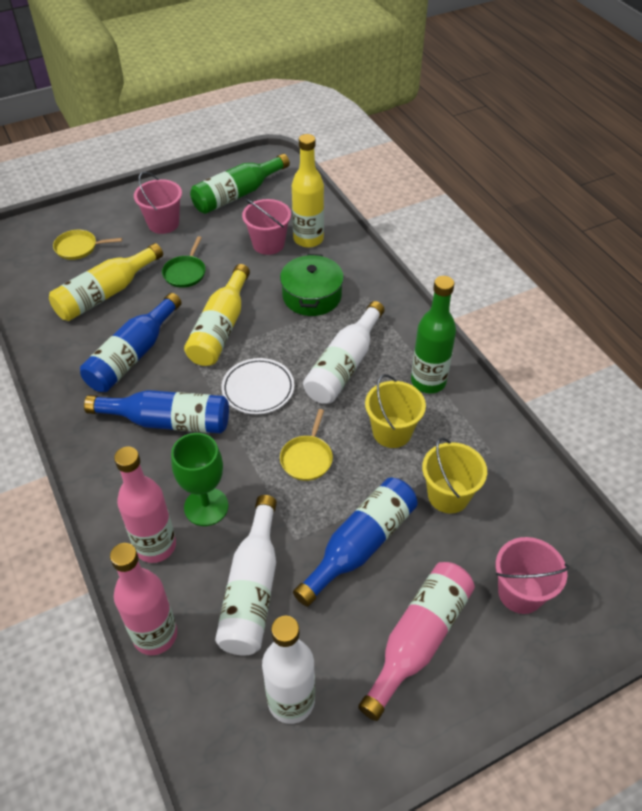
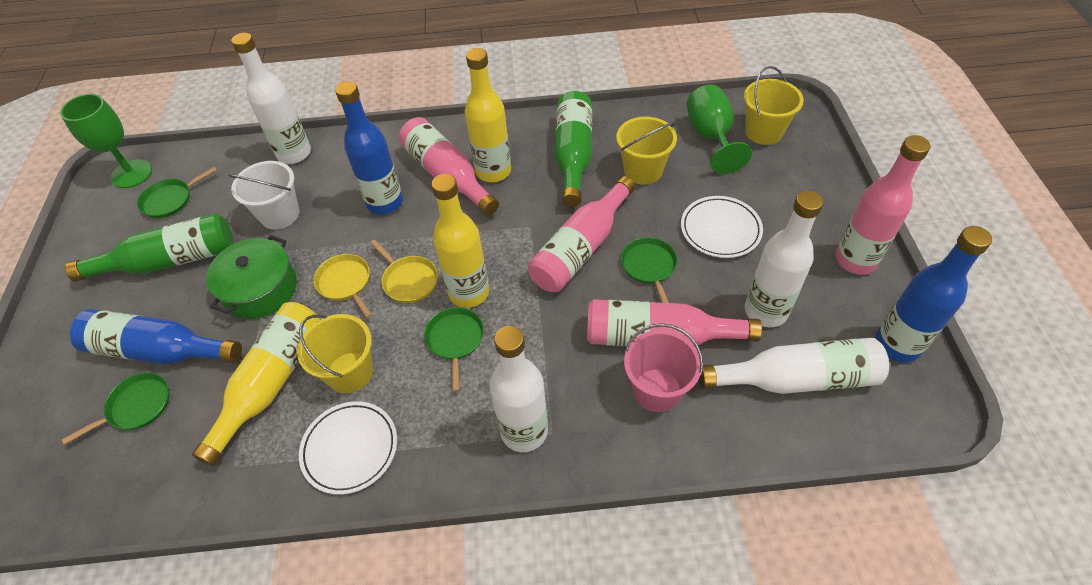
green goblet: [171,433,228,526] = 1 -> [60,94,152,188] [686,85,752,174] = 2
green pan: [162,236,206,288] = 1 -> [62,372,170,445] [137,167,217,218] [424,307,484,392] [621,237,678,303] = 4
pink bottle: [110,543,177,655] [114,447,176,563] [358,562,475,721] = 3 -> [399,117,499,216] [528,176,635,292] [587,299,762,346] [835,135,931,275] = 4
pink bucket: [134,172,182,234] [242,199,291,255] [496,537,569,614] = 3 -> [624,323,703,412] = 1
white bottle: [215,495,277,656] [262,616,315,724] [303,301,385,404] = 3 -> [231,33,311,164] [490,326,548,452] [699,338,889,394] [745,191,824,327] = 4
white bucket: none = 0 -> [228,161,300,229] = 1
white plate: [221,358,295,414] = 1 -> [299,401,397,495] [681,196,763,258] = 2
yellow bucket: [365,374,426,448] [422,438,487,514] = 2 -> [297,314,373,393] [616,117,677,185] [744,66,804,145] = 3

